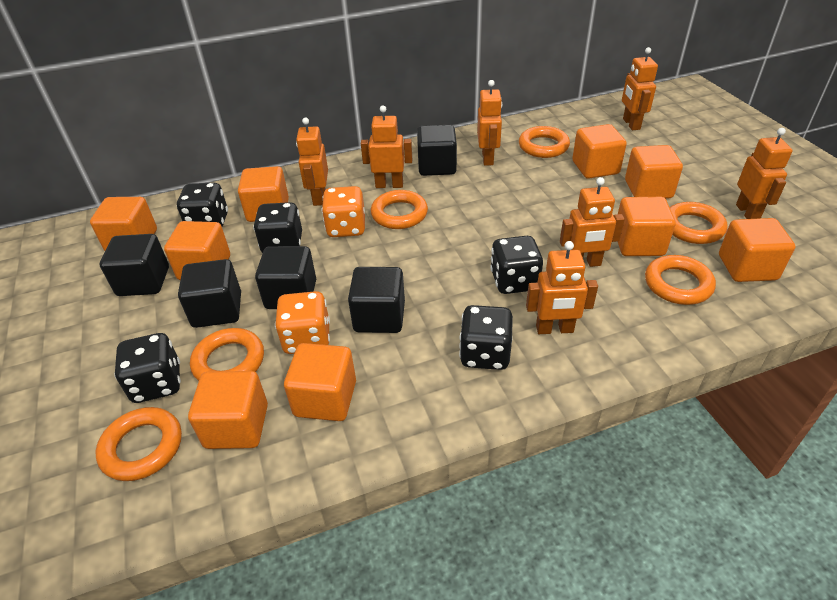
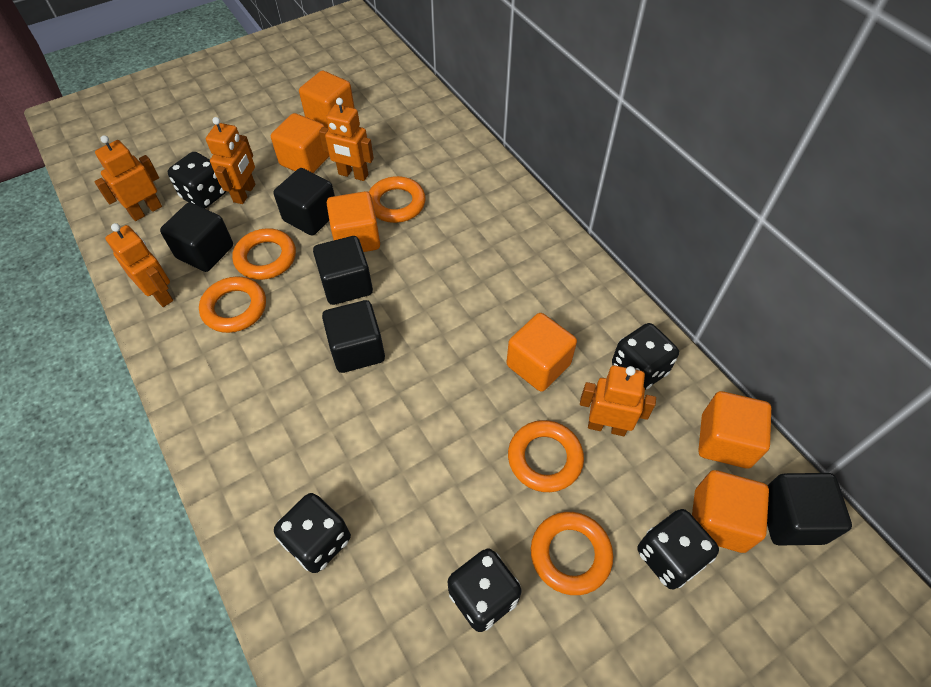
orange cube: [90,197,157,251] [164,221,230,280] [188,371,268,449] [238,166,289,222] [284,343,356,421] [572,124,627,179] [617,197,676,256] [625,145,683,199] [719,218,795,282] = 9 -> [271,113,329,173] [299,71,355,128] [327,191,380,252] [506,313,577,392] [692,470,769,553] [698,391,771,469] = 6
orange dice: [275,291,330,354] [322,186,365,237] = 2 -> none = 0
orange ring: [95,407,182,481] [190,328,264,381] [371,190,428,229] [519,126,570,158] [645,255,716,305] [670,202,727,244] = 6 -> [199,276,266,333] [232,228,296,280] [369,176,426,223] [508,420,584,492] [531,512,613,595] = 5
orange robot: [296,117,328,206] [361,106,412,188] [477,80,502,166] [526,241,598,334] [560,177,625,267] [622,47,658,131] [736,128,793,219] = 7 -> [94,135,162,221] [105,223,173,307] [206,117,255,204] [319,98,374,181] [580,365,656,436] = 5

